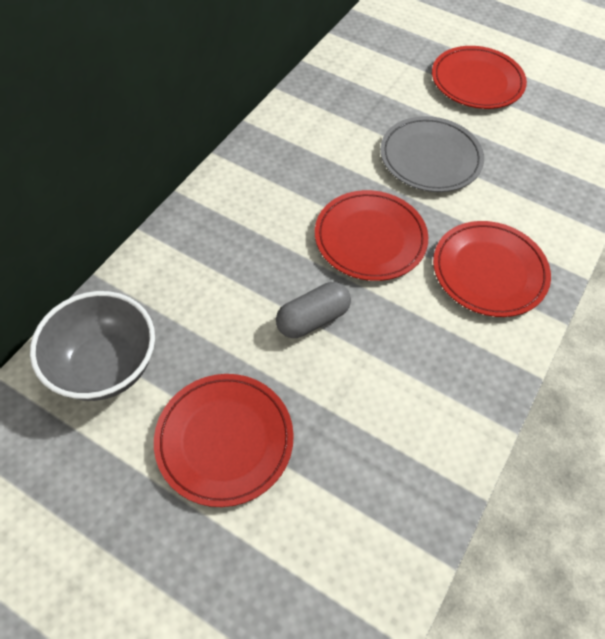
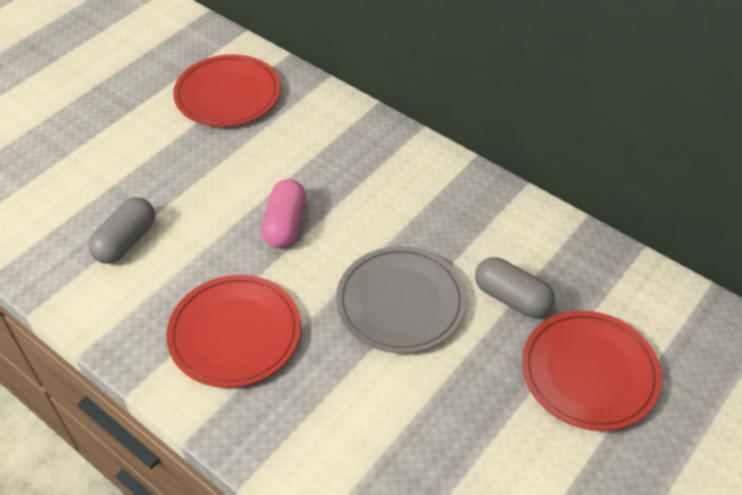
grey bowl: [30,291,155,401] = 1 -> none = 0
grey capsule: [276,282,351,338] = 1 -> [88,197,155,264] [475,257,555,318] = 2
pink capsule: none = 0 -> [261,179,306,248] = 1
red plate: [154,374,294,507] [315,190,428,281] [432,46,527,109] [433,221,551,317] = 4 -> [166,275,301,388] [173,54,281,127] [522,311,662,431] = 3

